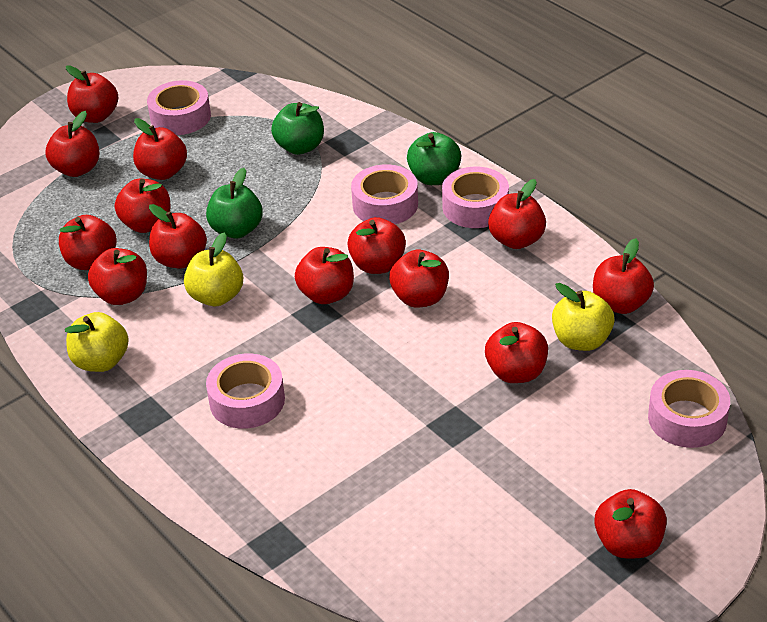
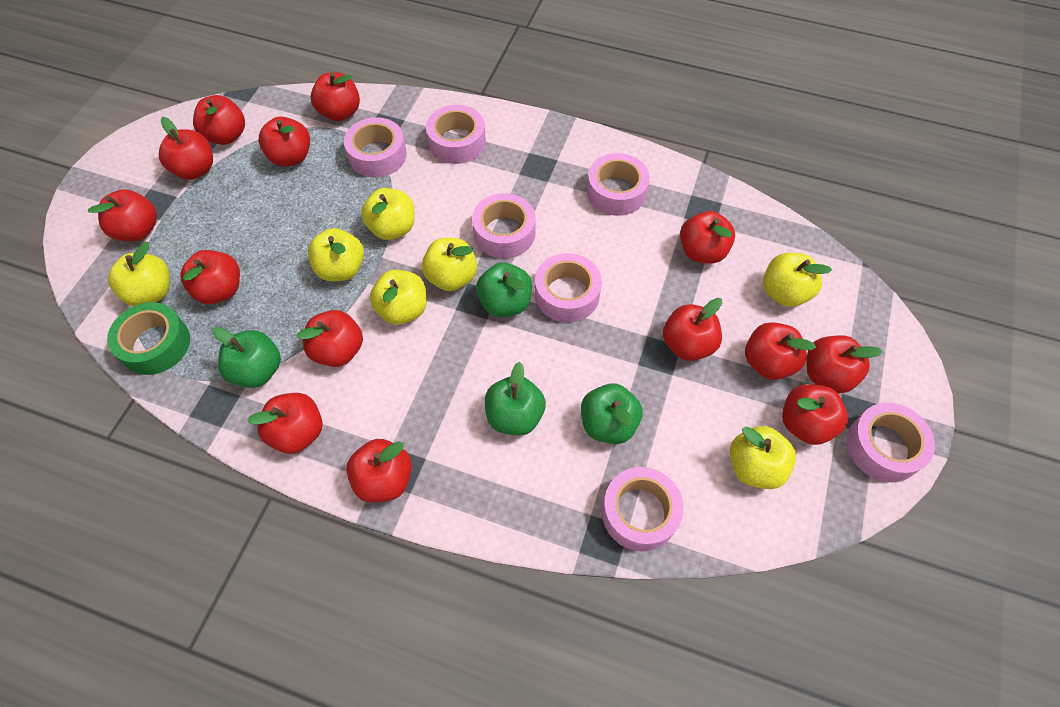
green apple: [206,168,263,239] [271,102,324,155] [407,132,461,185] = 3 -> [212,327,281,388] [476,263,532,317] [485,362,546,436] [581,383,643,444] = 4
green tape: none = 0 -> [107,302,190,375] = 1
pink tape: [147,80,211,135] [206,353,285,429] [351,164,418,224] [442,167,509,228] [648,370,730,448] = 5 -> [344,117,407,178] [426,105,486,164] [472,193,536,258] [535,253,602,322] [587,153,650,216] [602,467,683,552] [847,403,935,482] = 7
yellow apple: [65,312,129,372] [184,232,243,306] [552,283,615,351] = 3 -> [108,242,170,306] [308,228,364,281] [361,188,414,240] [370,270,427,325] [422,238,477,291] [730,426,796,489] [763,253,832,307] = 7

